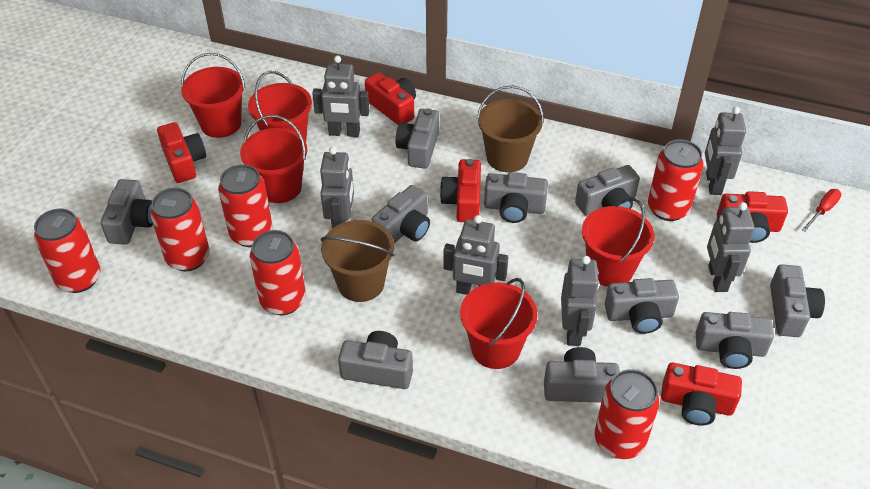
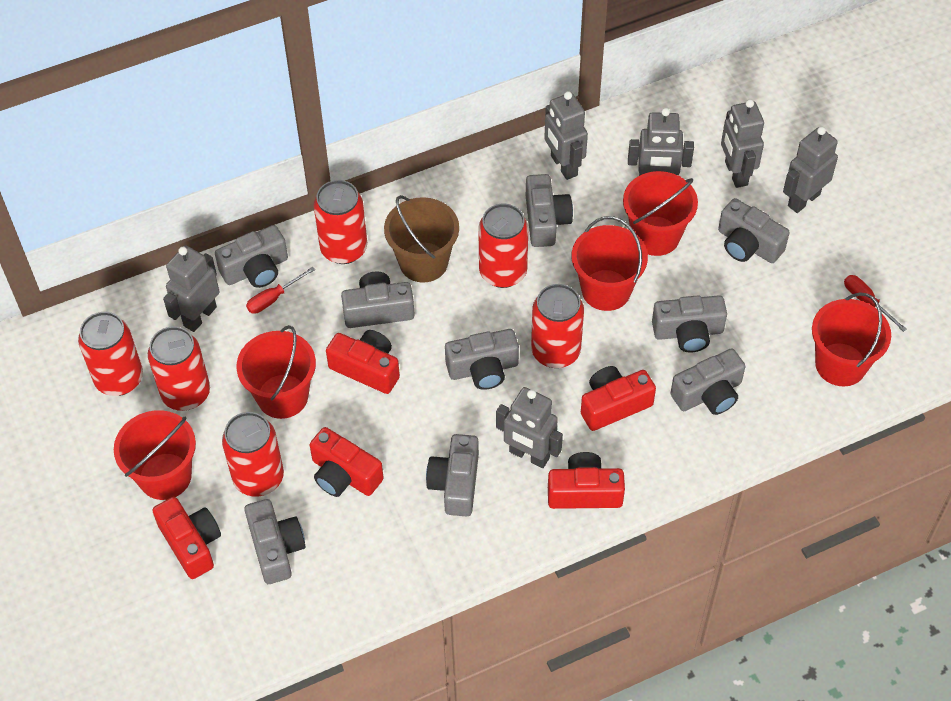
brown bucket: [321,220,394,302] [477,85,544,172] = 2 -> [384,195,459,283] = 1
grey camera: [101,179,153,245] [338,331,413,389] [372,185,430,243] [396,108,439,169] [484,172,548,223] [544,347,620,403] [575,165,640,216] [604,278,679,334] [696,312,774,369] [770,264,825,337] = 10 -> [215,225,288,288] [244,499,305,584] [341,271,415,328] [426,434,479,516] [445,329,519,390] [526,174,573,247] [652,295,727,353] [670,348,745,415] [718,198,790,263] = 9
red screwdriver: [802,189,841,232] = 1 -> [246,267,315,314] [844,275,907,332] = 2

